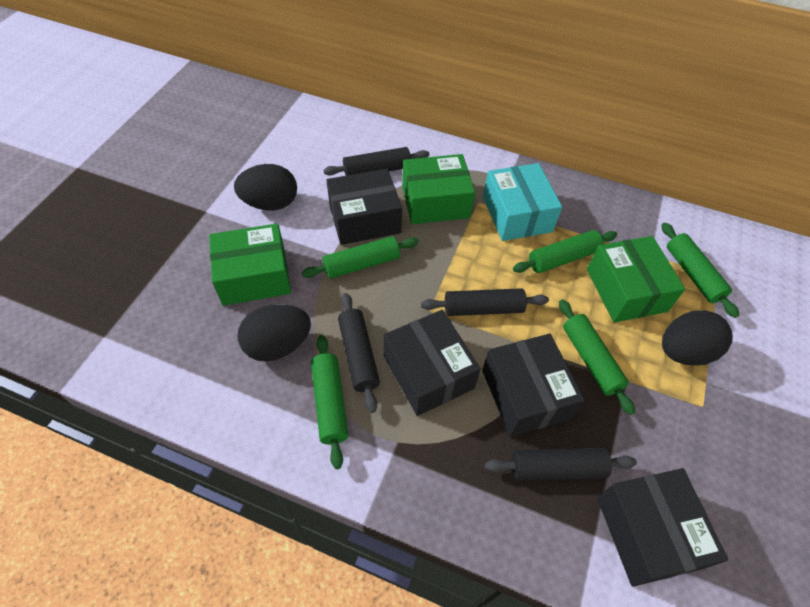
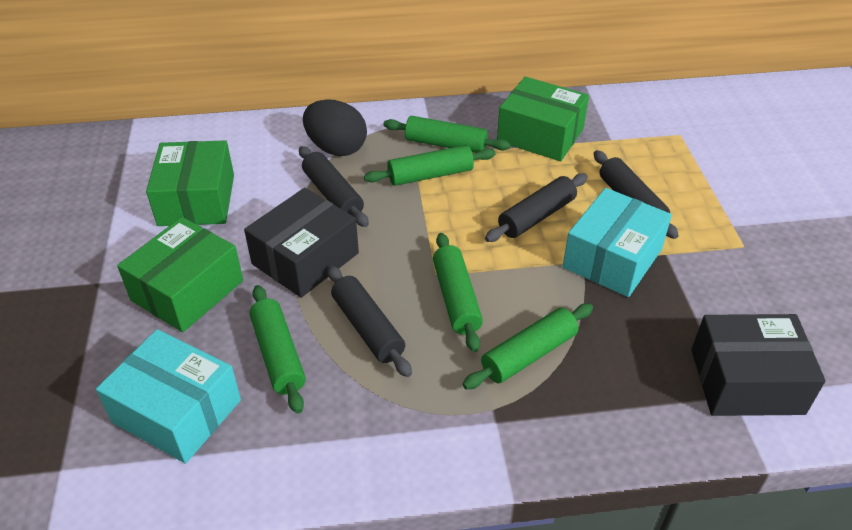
black box: [326,169,402,245] [384,310,481,416] [482,334,585,437] [597,468,728,587] = 4 -> [244,188,359,298] [691,314,826,416] = 2
black egg: [234,164,297,210] [237,304,311,362] [662,310,733,366] = 3 -> [303,99,367,156] = 1
turquoise box: [483,163,562,241] = 1 -> [96,329,241,463] [563,188,672,297] = 2

